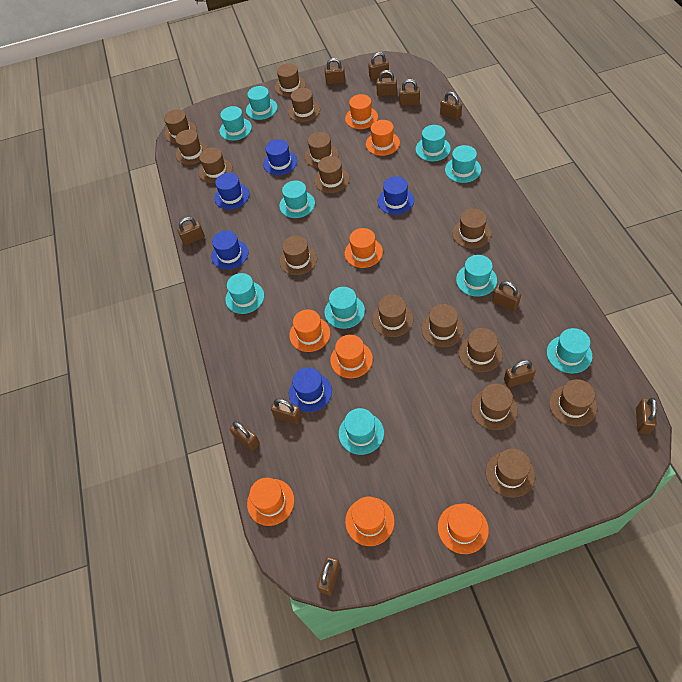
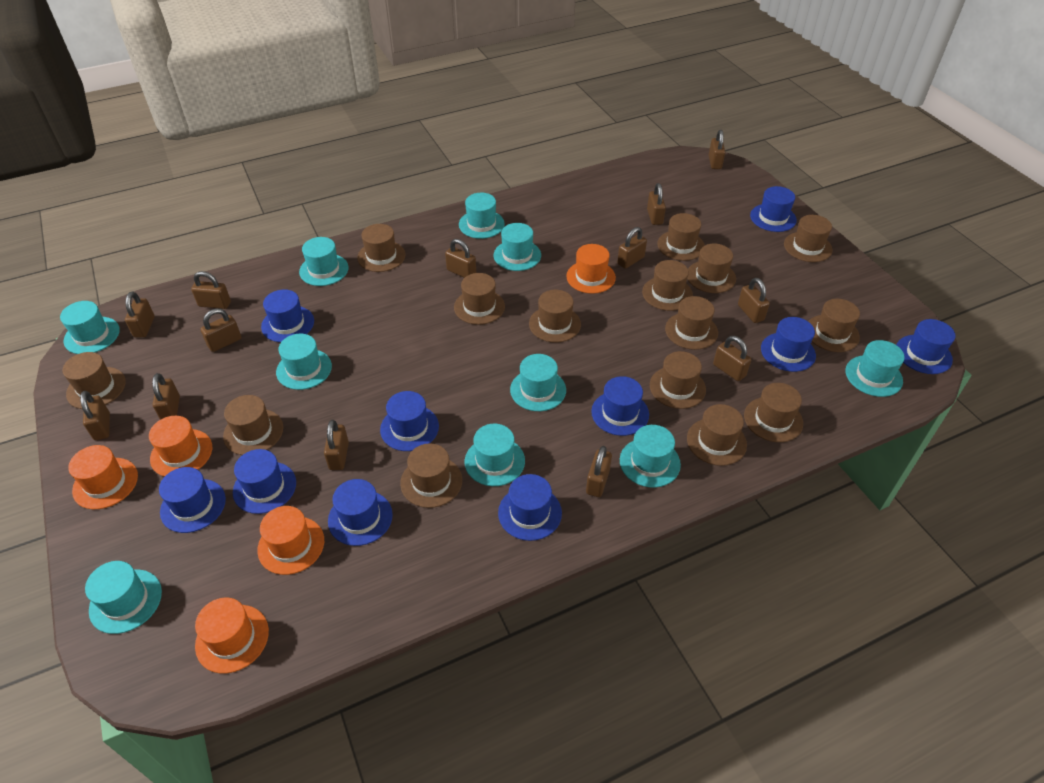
blue hat: [211,230,249,270] [214,173,249,210] [263,139,297,175] [289,367,332,412] [378,176,414,215] = 5 -> [159,467,226,533] [233,449,296,514] [261,289,314,342] [328,479,393,546] [380,391,439,451] [498,474,562,541] [591,376,649,436] [750,186,797,232] [761,317,816,372] [896,319,956,374] = 10
brown padlock: [177,217,205,245] [230,421,260,451] [271,399,302,424] [317,557,341,595] [325,58,345,84] [368,52,389,80] [376,70,397,96] [399,79,420,105] [440,92,462,121] [492,281,521,311] [504,360,536,387] [636,398,657,434] = 12 -> [80,391,110,440] [125,292,155,338] [152,373,180,420] [191,271,231,309] [200,308,241,352] [324,420,349,470] [445,239,476,278] [586,446,612,497] [617,227,647,269] [647,183,666,225] [709,130,725,169] [713,336,751,381] [738,278,770,323] = 13
orange hat: [247,477,294,526] [289,309,330,352] [330,335,373,378] [345,94,378,129] [345,228,383,268] [345,496,395,546] [366,120,400,156] [438,503,489,554] = 8 -> [68,445,138,509] [149,416,212,477] [195,598,269,673] [257,506,324,575] [566,244,616,294] = 5

